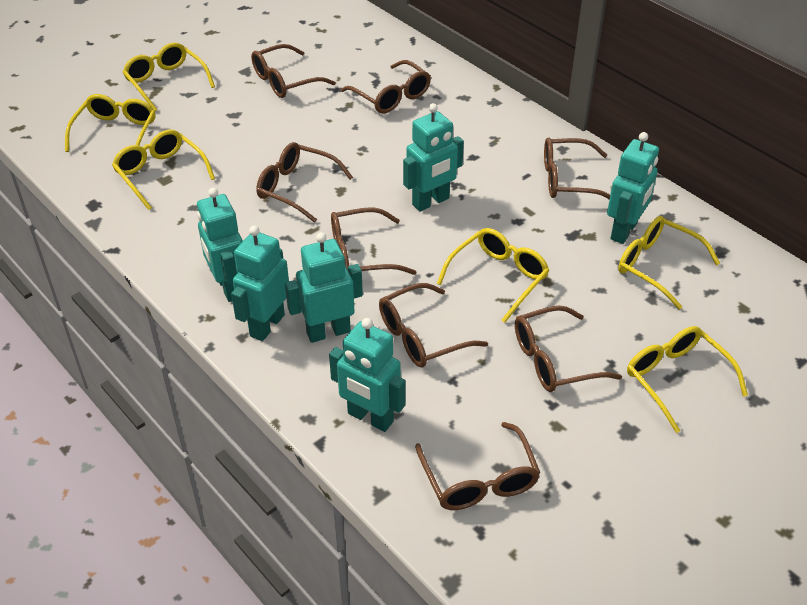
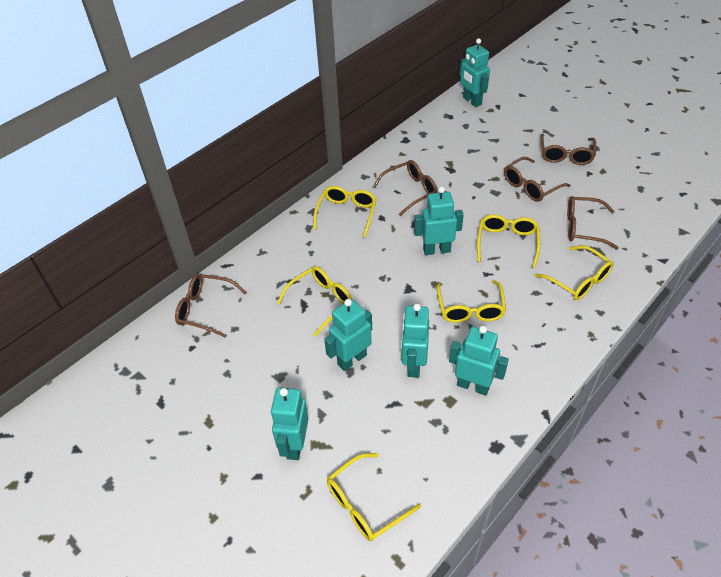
brown glasses: [251,44,336,98] [256,142,353,223] [331,208,416,275] [341,60,431,113] [379,283,488,367] [415,422,540,510] [515,306,622,392] [544,138,610,200] = 8 -> [175,274,247,338] [373,160,438,216] [504,157,570,202] [541,134,596,165] [567,196,618,250] = 5

